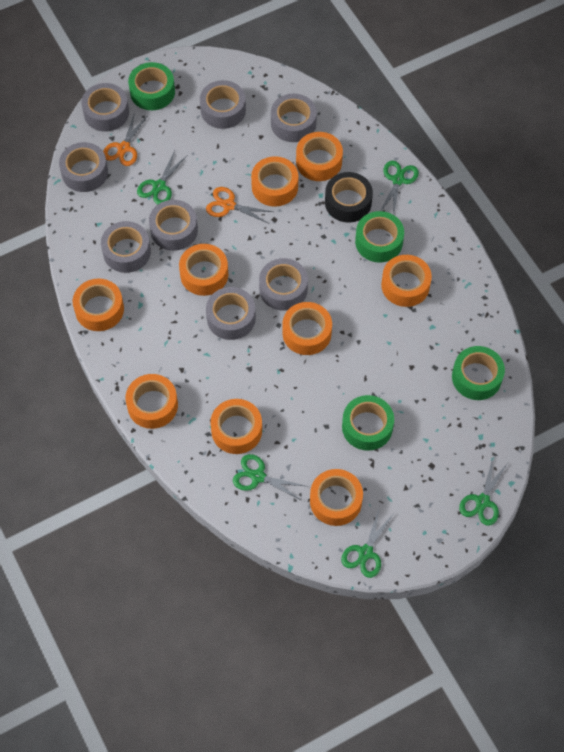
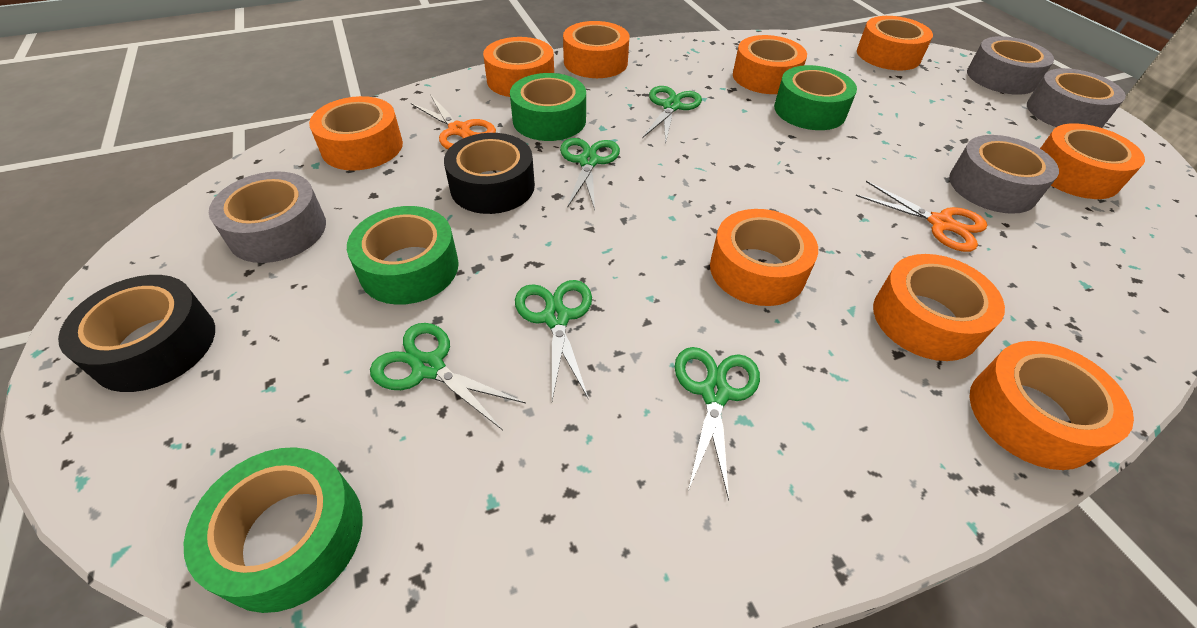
black tape: [325,172,373,222] = 1 -> [58,275,215,392] [444,133,535,214] = 2
grey tape: [59,142,108,192] [81,83,129,132] [101,221,151,273] [149,200,198,251] [200,80,246,129] [206,287,256,340] [259,258,308,311] [271,94,317,142] = 8 -> [209,171,326,263] [949,135,1059,214] [967,36,1054,95] [1027,68,1126,128] = 4

